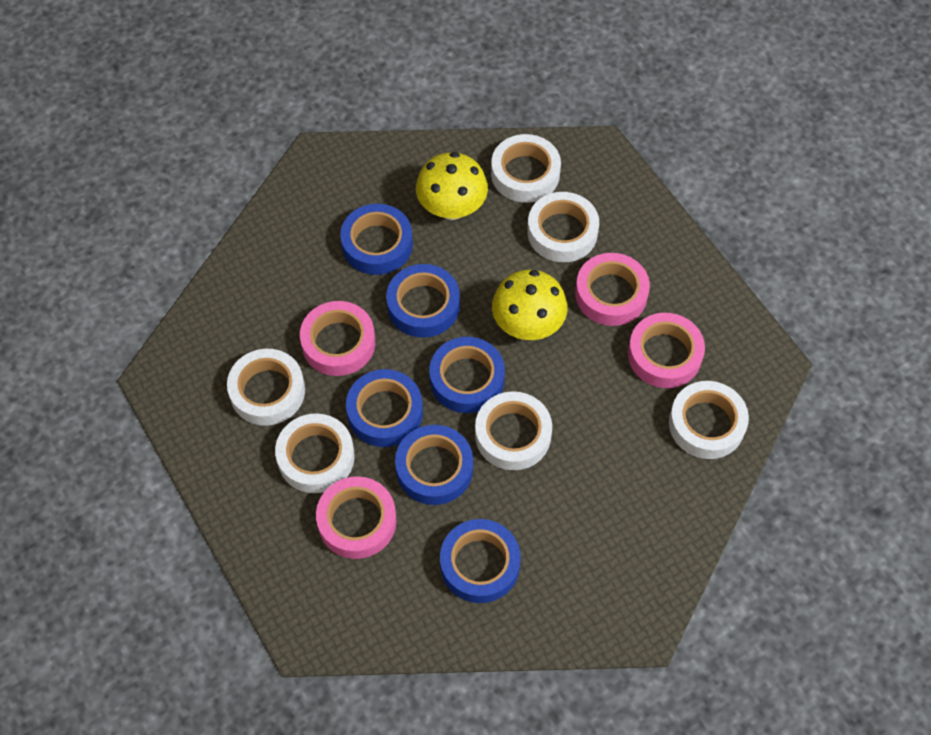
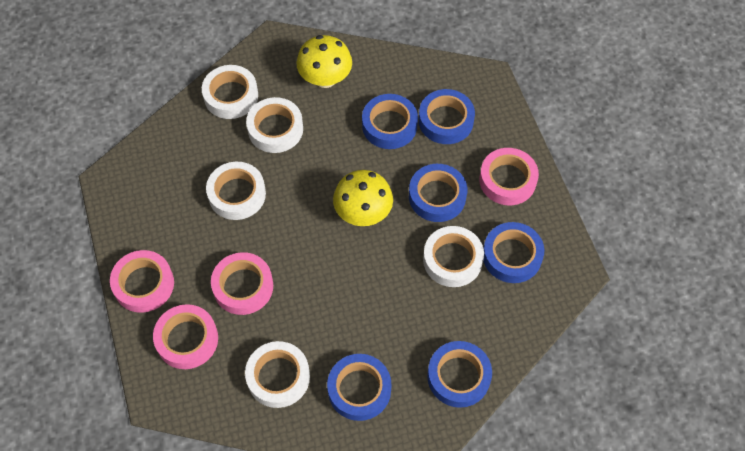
white tape: [227,349,305,426] [275,413,355,493] [475,391,552,470] [491,134,561,203] [527,192,599,262] [669,381,749,459] = 6 -> [202,65,258,119] [206,162,266,220] [245,341,310,408] [246,97,303,153] [423,226,484,287] = 5

